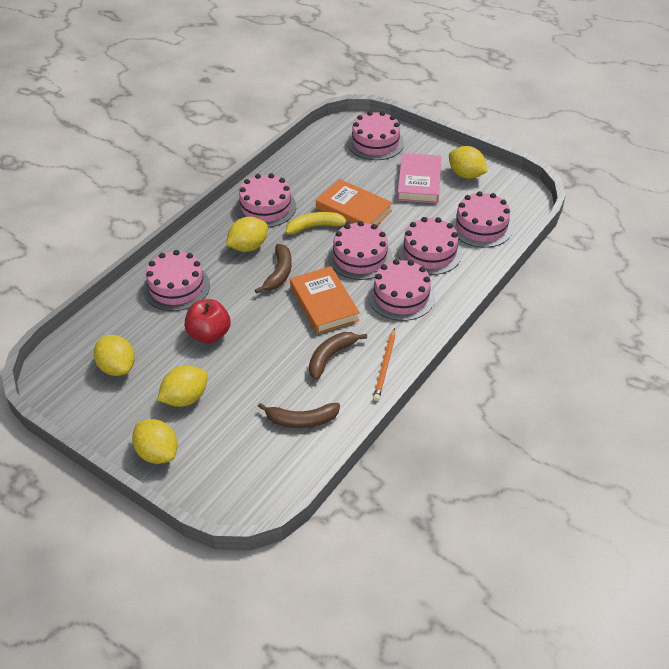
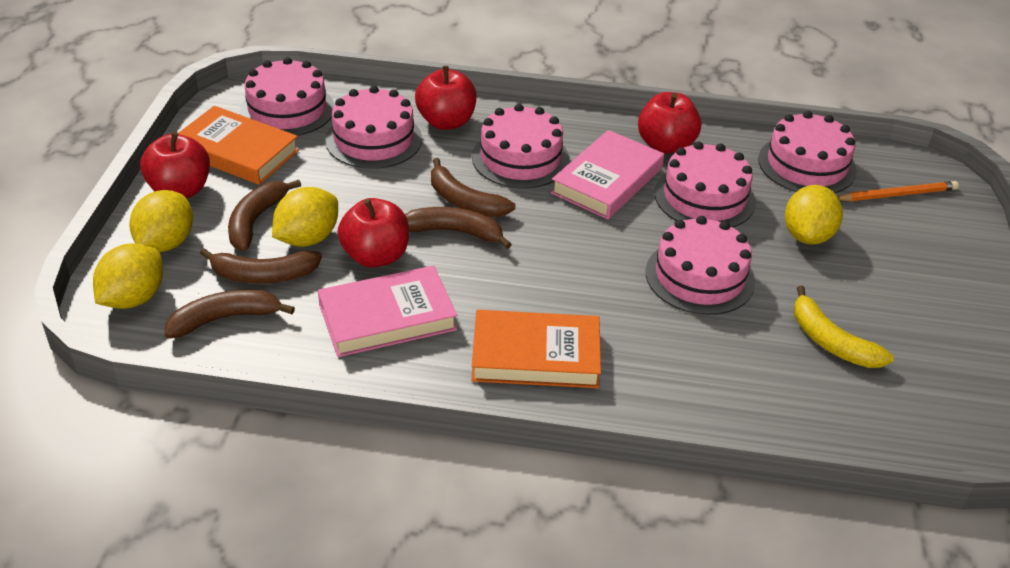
brown banana: [255,244,292,294] [258,403,340,428] [309,332,367,380] = 3 -> [165,289,295,339] [200,248,322,284] [228,180,301,251] [405,207,512,249] [431,158,516,217] = 5
pink book: [397,153,441,203] = 1 -> [318,265,457,357] [551,130,664,219] = 2
pink cake: [143,250,210,311] [235,173,296,227] [328,221,392,280] [347,111,404,160] [368,259,435,321] [398,217,462,275] [450,191,513,248] = 7 -> [240,57,334,136] [325,86,422,169] [472,104,570,189] [646,216,755,315] [654,142,756,227] [758,111,857,193] = 6
red apple: [185,299,231,343] = 1 -> [140,132,210,198] [338,198,409,268] [415,66,477,130] [638,92,701,154] = 4
yellow lemon: [94,335,135,376] [132,419,177,464] [157,365,208,407] [226,217,268,252] [449,146,487,179] = 5 -> [93,243,163,309] [129,190,193,252] [272,187,338,247] [785,185,843,245] = 4

